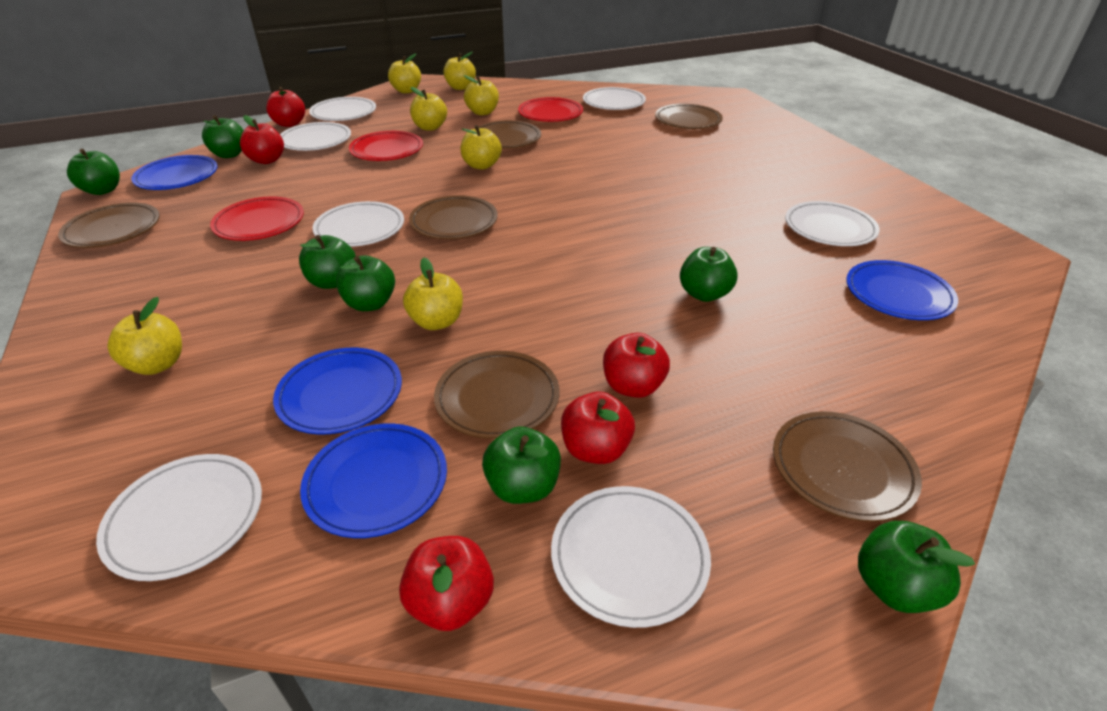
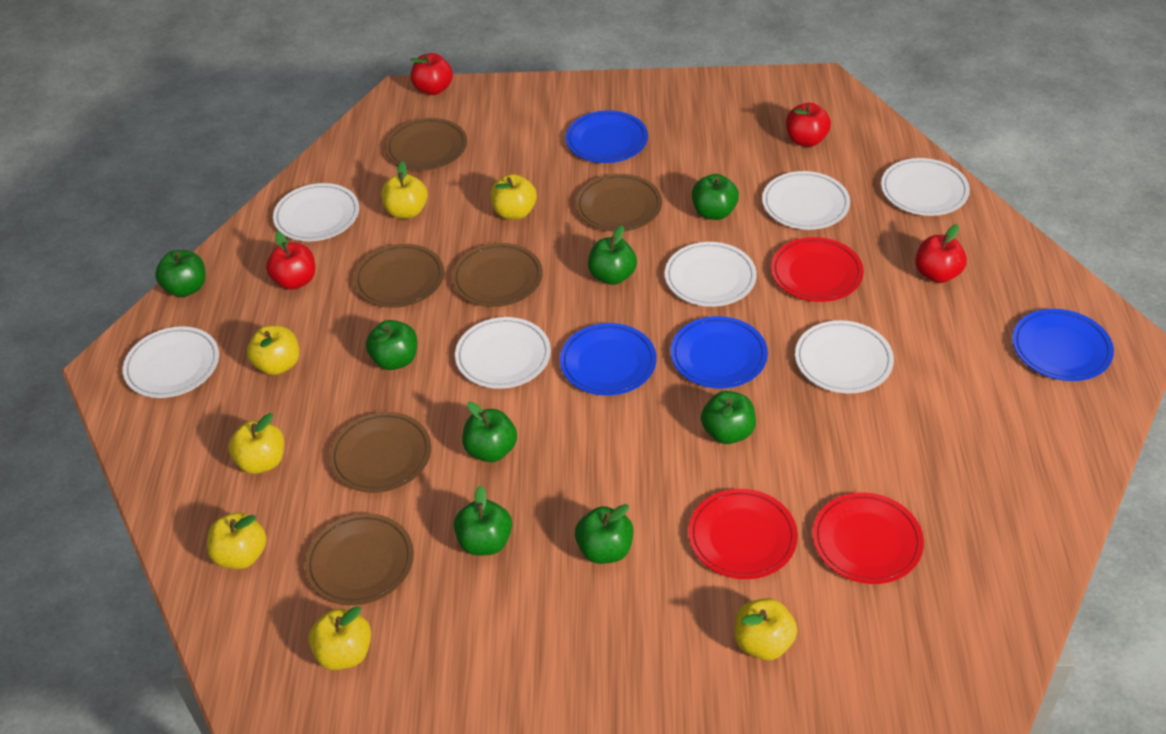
green apple: [67,149,120,195] [202,115,244,158] [299,235,356,289] [336,255,395,311] [482,426,561,504] [680,247,738,302] [858,521,975,613] = 7 -> [155,250,205,297] [366,320,417,370] [454,485,512,556] [462,402,517,462] [575,504,633,564] [588,225,637,285] [692,174,739,220] [701,391,756,444] = 8
red apple: [240,115,284,164] [266,87,305,127] [399,536,494,631] [561,392,635,464] [603,333,670,398] = 5 -> [266,232,315,290] [410,53,453,95] [786,103,831,147] [915,224,967,283] = 4

